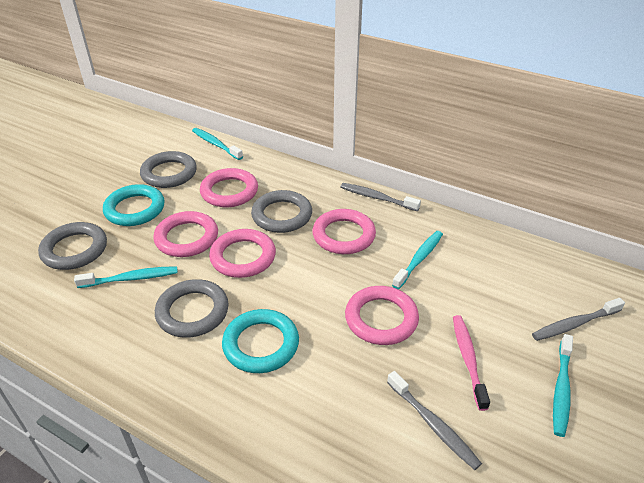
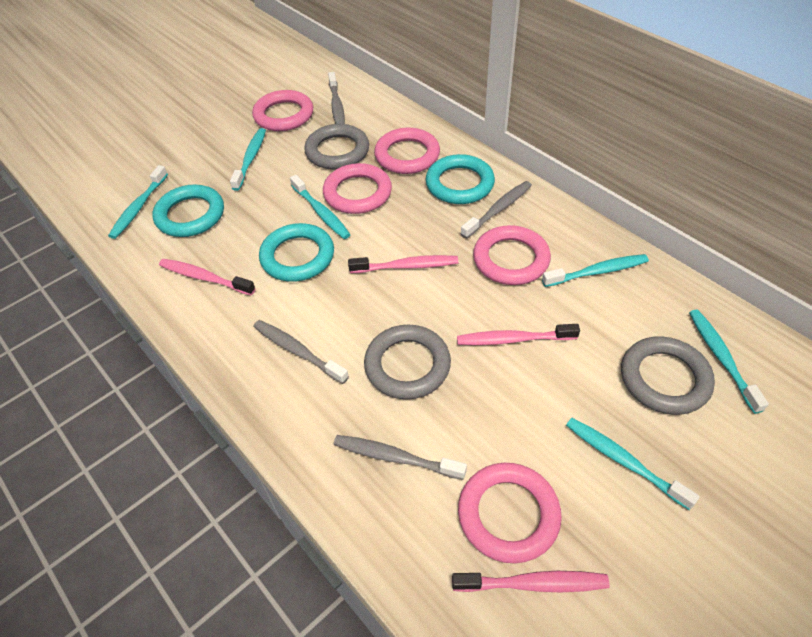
grey ring: [38,222,107,270] [140,151,197,188] [155,279,229,338] [251,190,312,233] = 4 -> [304,124,369,169] [364,325,451,399] [621,336,715,415] = 3
grey toothbrush: [341,183,421,211] [387,371,482,470] [532,298,625,341] = 3 -> [253,320,349,384] [328,72,345,124] [334,435,467,480] [461,181,532,239] = 4
pink toothbrush: [453,315,490,411] = 1 -> [159,259,255,295] [348,255,458,273] [452,571,610,592] [457,324,580,345] = 4
turquoise ring: [103,184,165,226] [222,309,299,373] = 2 -> [153,184,224,237] [259,223,334,282] [426,154,495,204] = 3
turquoise toothbrush: [74,266,178,288] [192,128,243,160] [392,231,443,289] [553,334,573,437] = 4 -> [108,165,168,239] [230,128,266,191] [290,175,351,239] [542,254,649,287] [566,418,700,510] [689,310,769,414] = 6

